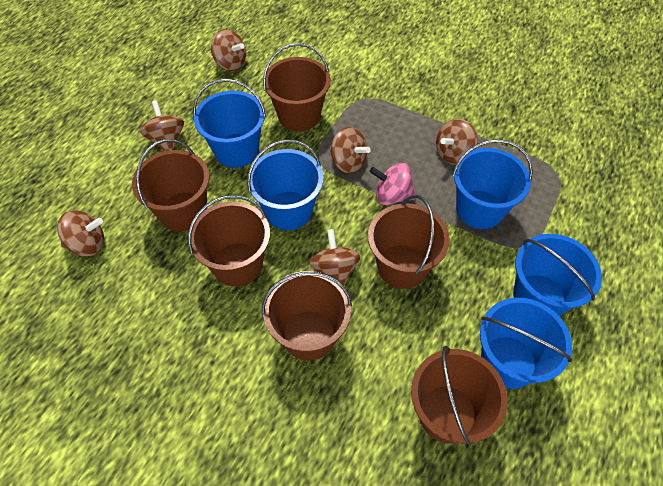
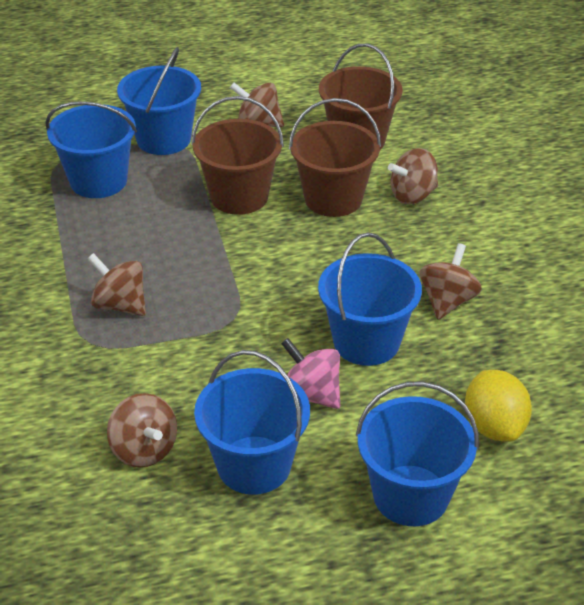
brown bucket: [132,139,210,231] [188,195,270,287] [262,271,352,361] [263,43,331,131] [368,195,450,289] [411,346,508,446] = 6 -> [191,96,284,215] [289,98,381,217] [319,44,403,150] = 3
brown spinning top: [57,210,104,256] [140,100,184,151] [211,29,246,71] [309,229,360,285] [330,127,371,173] [436,119,478,165] = 6 -> [87,253,146,316] [107,393,177,467] [230,82,284,127] [388,148,438,204] [420,243,482,320] = 5
yellow lemon: none = 0 -> [465,370,532,442] = 1

